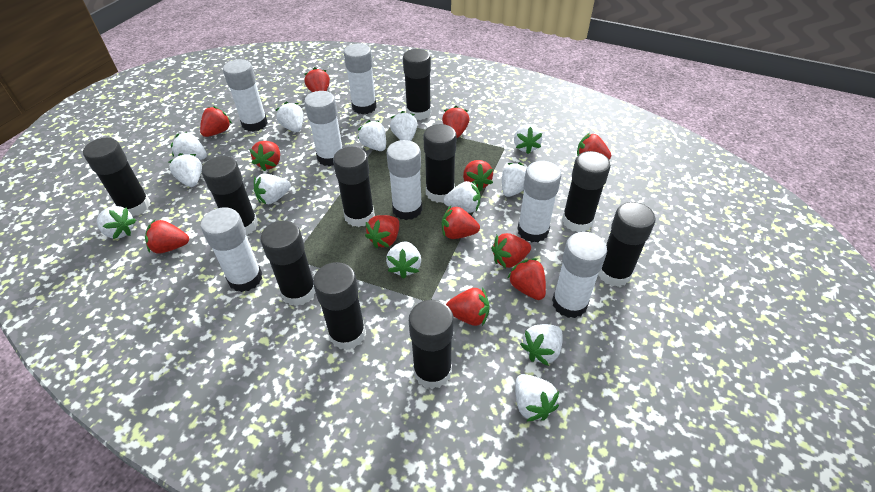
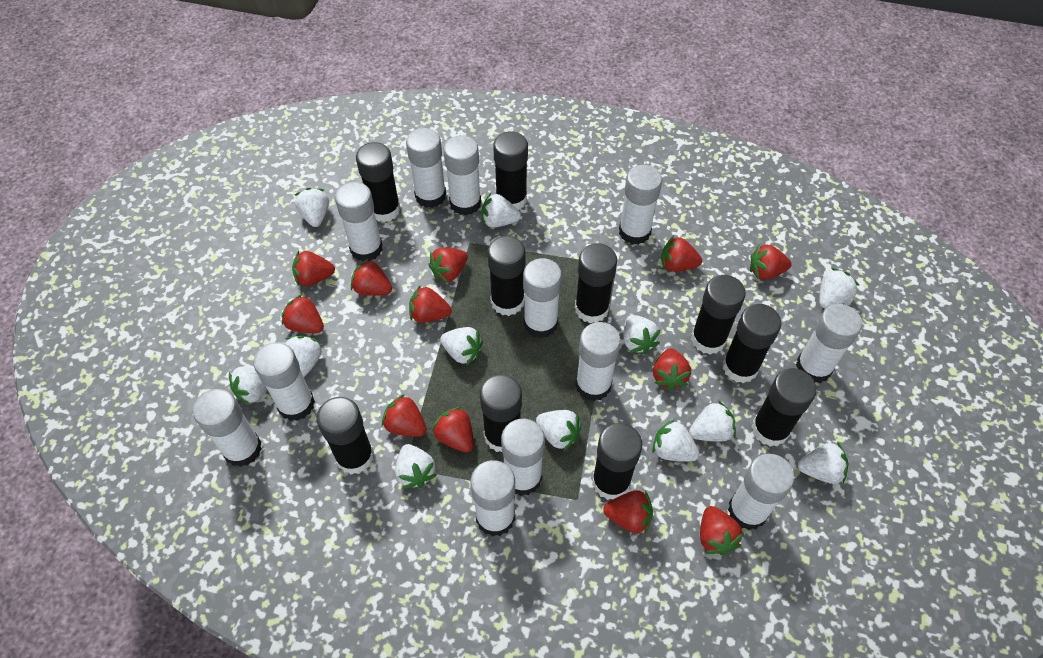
white glue stick: [201,208,262,292] [223,59,268,132] [304,91,343,166] [344,44,377,114] [387,140,422,220] [517,161,562,242] [552,232,607,318] = 7 -> [193,389,262,467] [253,342,315,421] [335,182,383,261] [406,128,446,208] [443,135,481,215] [470,460,515,537] [501,419,545,496] [523,258,562,338] [575,322,621,401] [619,165,662,245] [728,454,794,530] [796,304,862,383] = 12
white strawberry: [97,206,136,239] [169,153,202,187] [171,131,207,160] [254,173,291,204] [276,102,303,132] [358,120,386,151] [386,241,421,279] [390,111,417,141] [444,181,481,213] [502,163,527,197] [514,124,543,154] [515,374,559,422] [520,324,563,366] = 13 -> [229,366,267,405] [285,335,322,377] [295,188,329,227] [395,444,436,489] [440,327,483,366] [482,193,521,228] [536,410,581,451] [623,315,660,354] [652,419,699,462] [689,400,736,441] [798,442,848,484] [819,268,859,309] = 12

